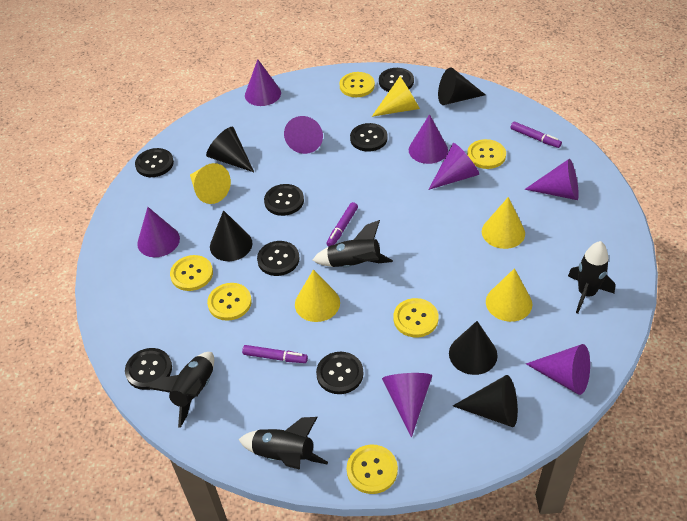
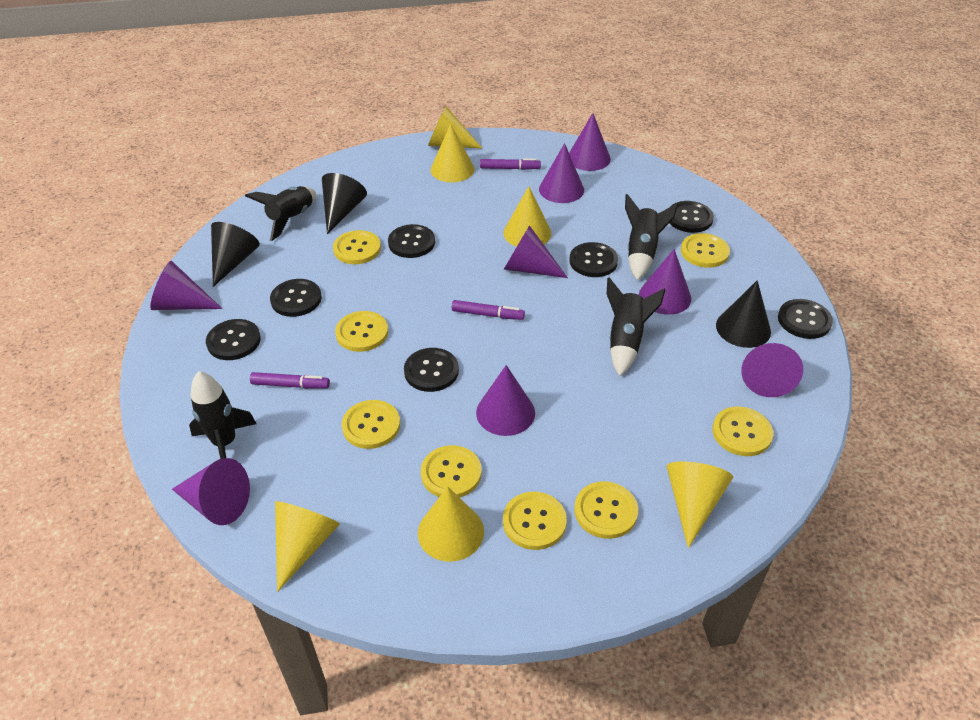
black cone: [206,127,254,172] [210,210,252,261] [438,67,486,105] [449,321,498,375] [453,375,518,427] = 5 -> [211,222,260,287] [322,173,367,234] [716,280,771,348] = 3
yellow button: [170,255,213,291] [207,283,252,321] [339,72,375,97] [346,444,398,494] [393,298,439,337] [467,139,506,169] = 6 -> [333,230,381,264] [335,311,388,352] [342,400,400,449] [421,445,482,498] [503,492,567,550] [574,481,638,539] [681,233,730,268] [712,406,773,456] = 8
yellow cone: [190,163,231,204] [295,269,340,322] [372,77,420,117] [482,197,525,249] [486,268,532,322] = 5 -> [275,501,340,592] [418,486,484,562] [428,106,483,149] [431,124,475,182] [503,186,551,247] [666,462,733,548] = 6

